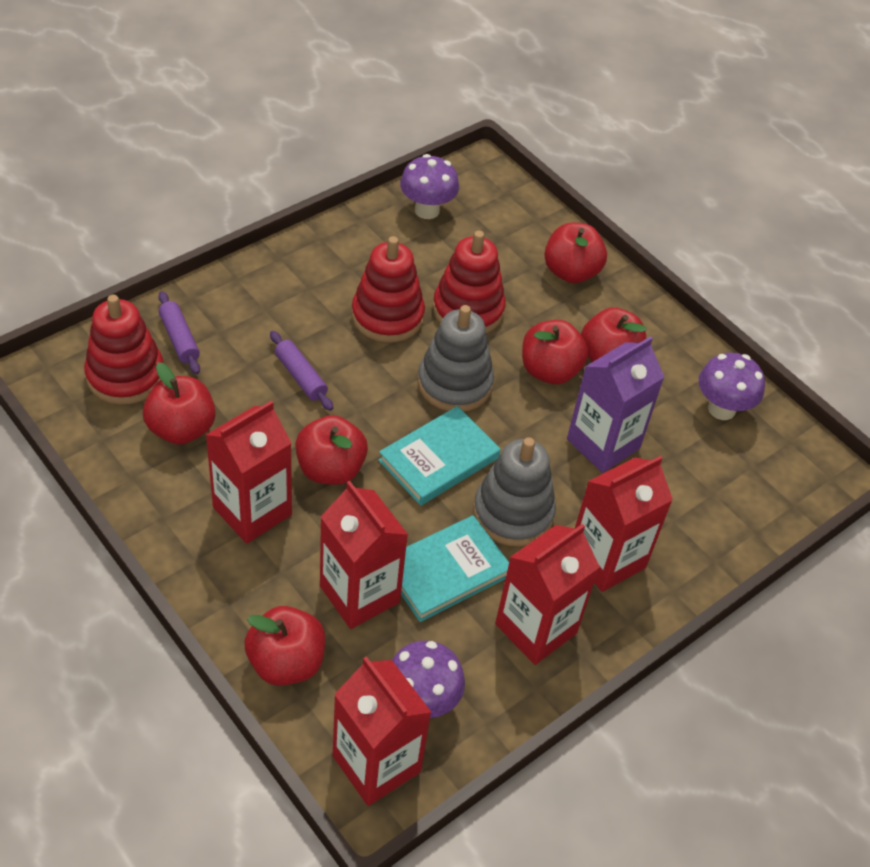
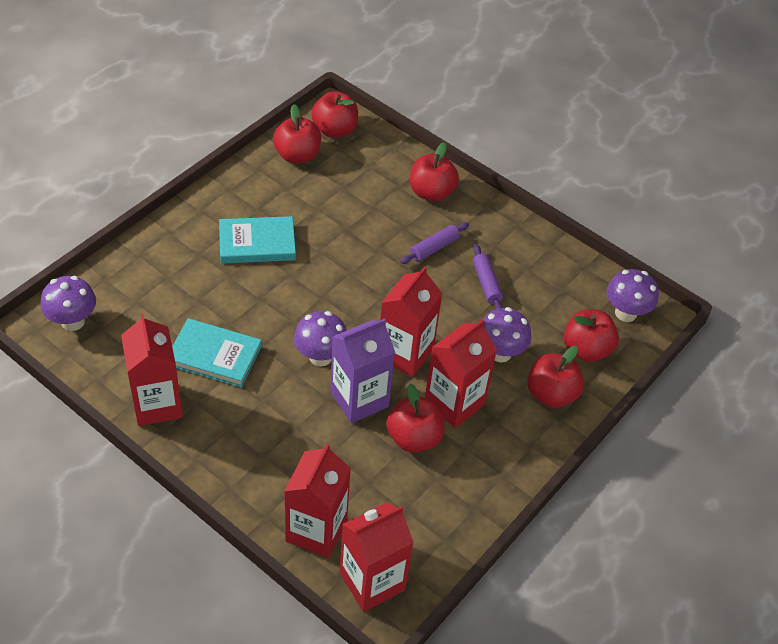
grey stacking toy: [418,305,494,412] [473,437,556,546] = 2 -> none = 0
purple mushroom: [392,641,465,718] [400,154,459,219] [699,353,765,420] = 3 -> [40,276,96,331] [294,311,347,366] [483,307,531,362] [607,269,659,322] = 4
red stacking toy: [84,295,163,405] [352,236,425,343] [433,231,506,333] = 3 -> none = 0

